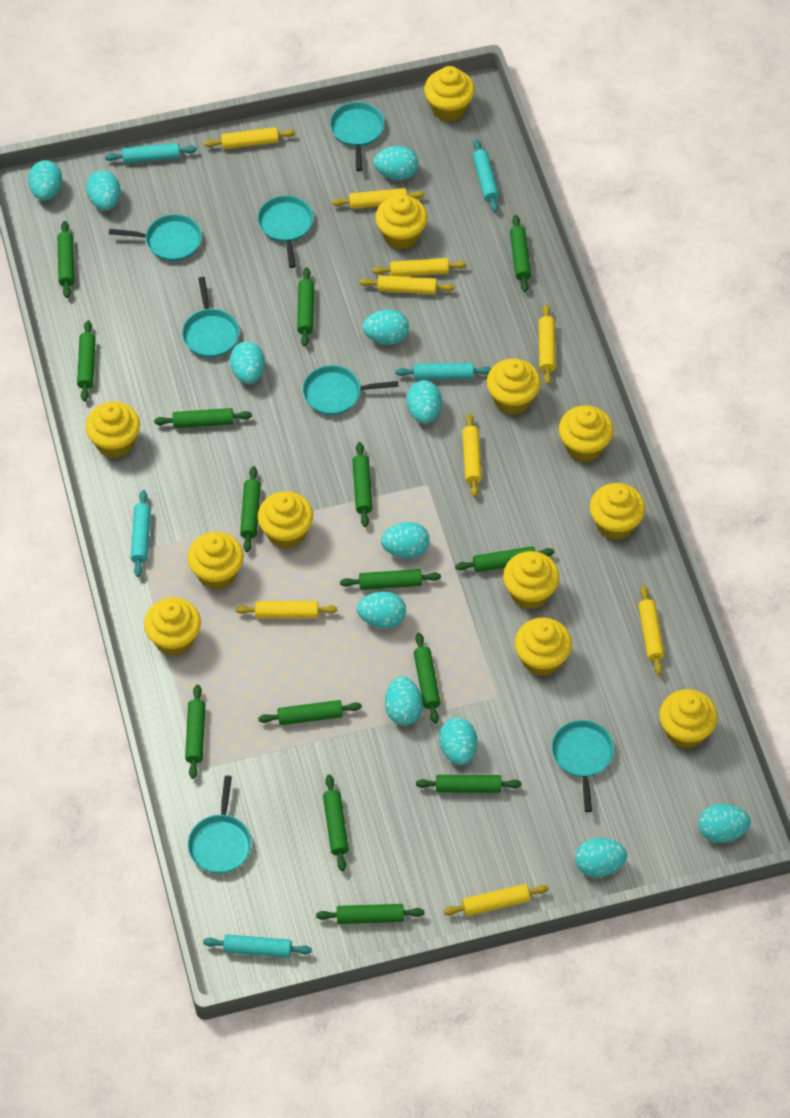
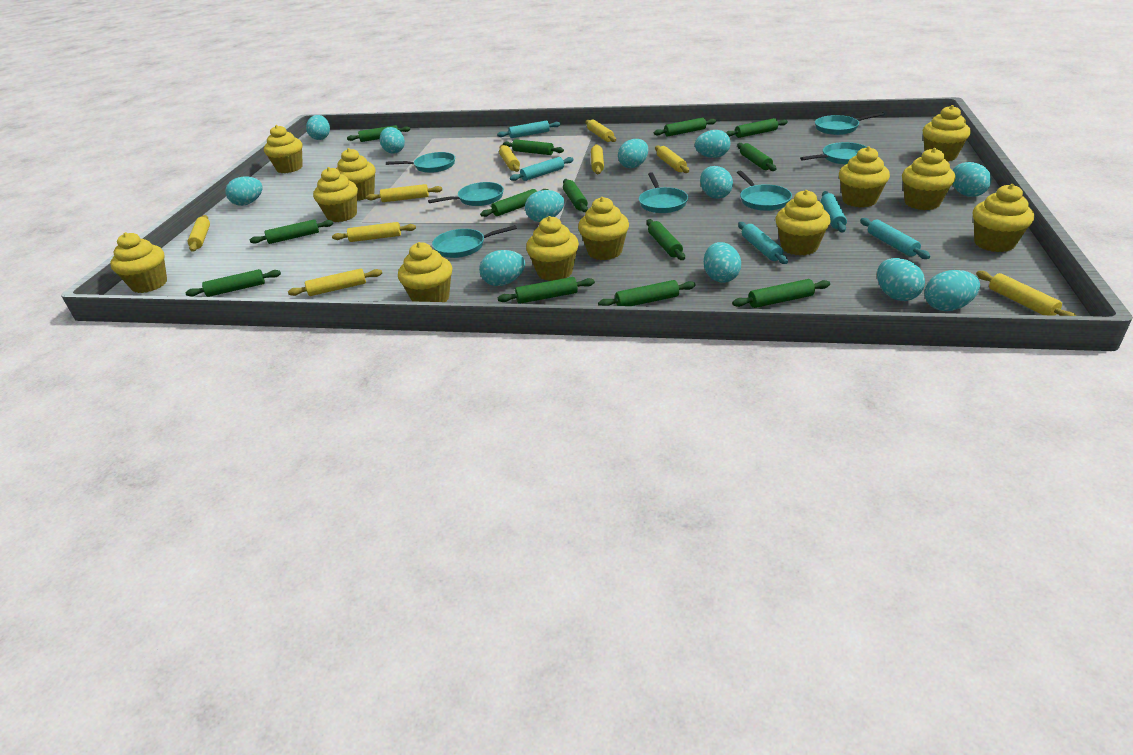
green rolling pin: [57,221,75,298] [77,320,96,401] [154,408,252,428] [185,685,205,779] [240,466,261,552] [258,700,362,725] [297,267,314,347] [316,904,424,924] [323,774,349,871] [340,569,441,590] [352,442,372,527] [414,633,441,724] [416,775,521,793] [455,546,554,572] [510,215,531,292] = 15 -> [185,269,281,297] [250,219,333,244] [347,125,410,142] [480,189,548,217] [498,277,595,304] [503,139,564,155] [563,179,588,212] [598,280,696,306] [646,219,685,260] [654,118,716,137] [726,118,788,138] [732,279,830,308] [737,143,776,171] = 13

